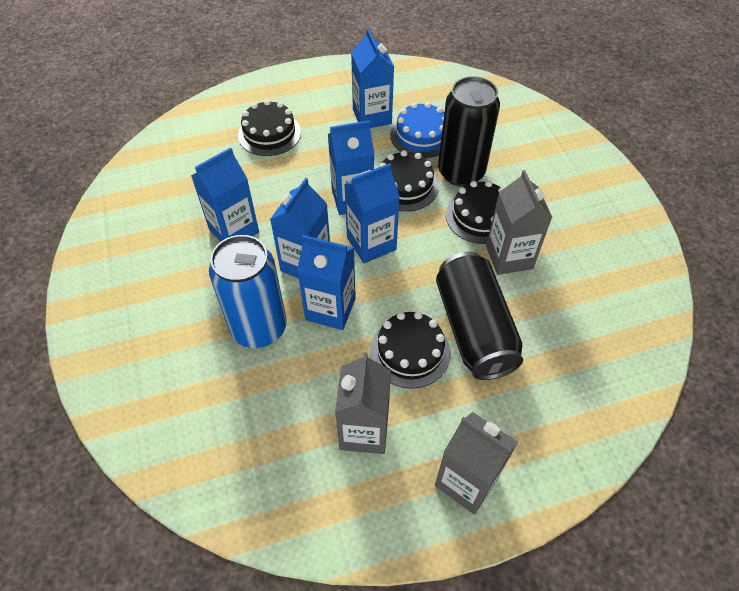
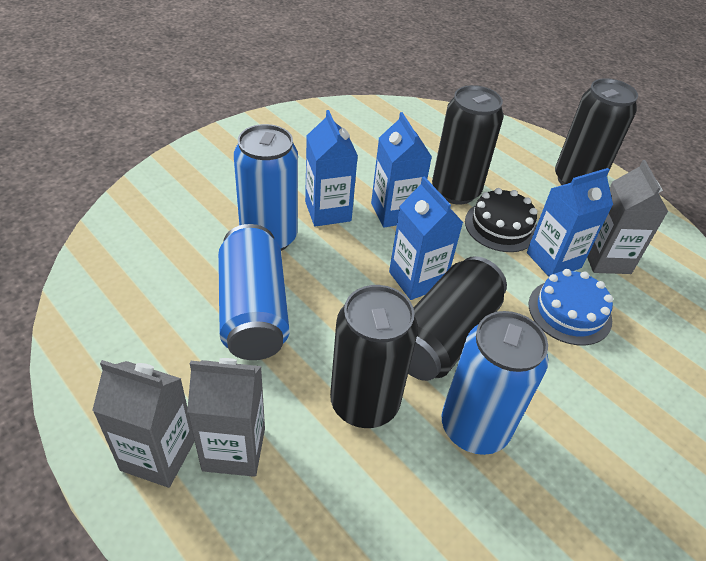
black cake: [238,100,301,156] [370,311,450,389] [379,150,439,212] [446,181,504,244] = 4 -> [465,188,537,252] = 1
black can: [436,252,523,380] [438,76,500,187] = 2 -> [330,285,418,428] [408,256,507,381] [432,85,504,205] [555,78,638,185] = 4
blue can: [209,235,287,348] = 1 -> [218,224,289,360] [234,124,298,251] [442,311,548,455] = 3
blue carton: [191,147,259,242] [270,178,330,278] [297,235,356,330] [328,120,375,215] [344,164,400,263] [351,29,394,128] = 6 -> [305,110,358,227] [371,112,432,227] [389,176,463,300] [527,168,613,277] = 4

